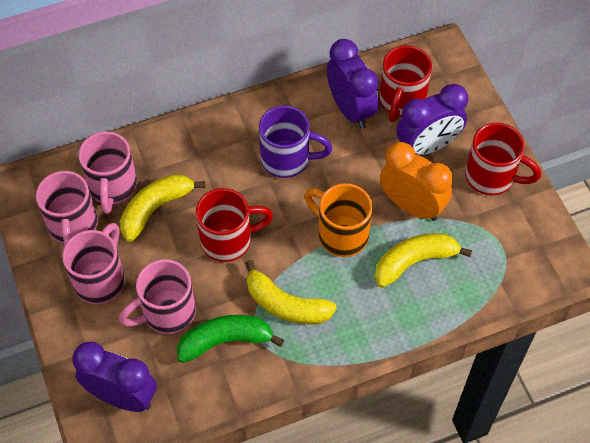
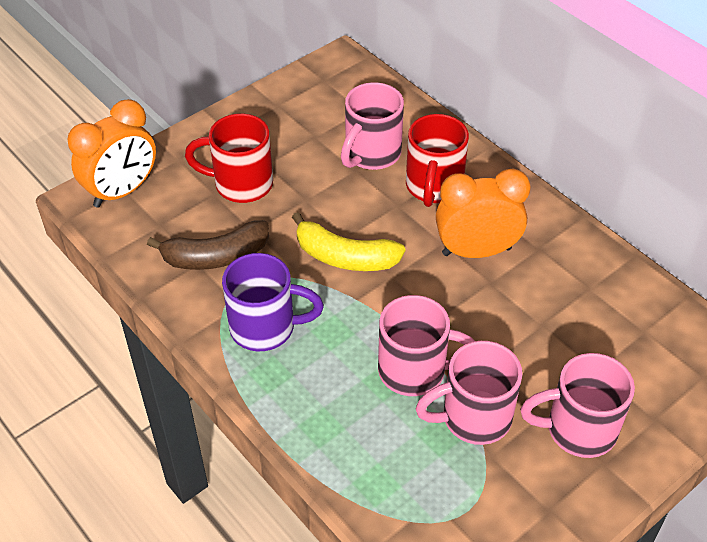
brown banana: none = 0 -> [147,220,269,270] = 1
green banana: [177,315,284,363] = 1 -> none = 0
orange clock: [380,142,453,221] = 1 -> [67,99,156,208] [436,168,531,258] = 2
orange mug: [304,183,373,257] = 1 -> none = 0
purple clock: [73,342,157,412] [327,39,379,129] [397,84,468,156] = 3 -> none = 0
red mug: [196,188,273,262] [379,45,432,122] [465,123,541,196] = 3 -> [185,113,273,203] [406,114,469,207] = 2
yellow banana: [120,174,205,242] [245,260,337,324] [375,233,472,288] = 3 -> [292,212,405,271] = 1

